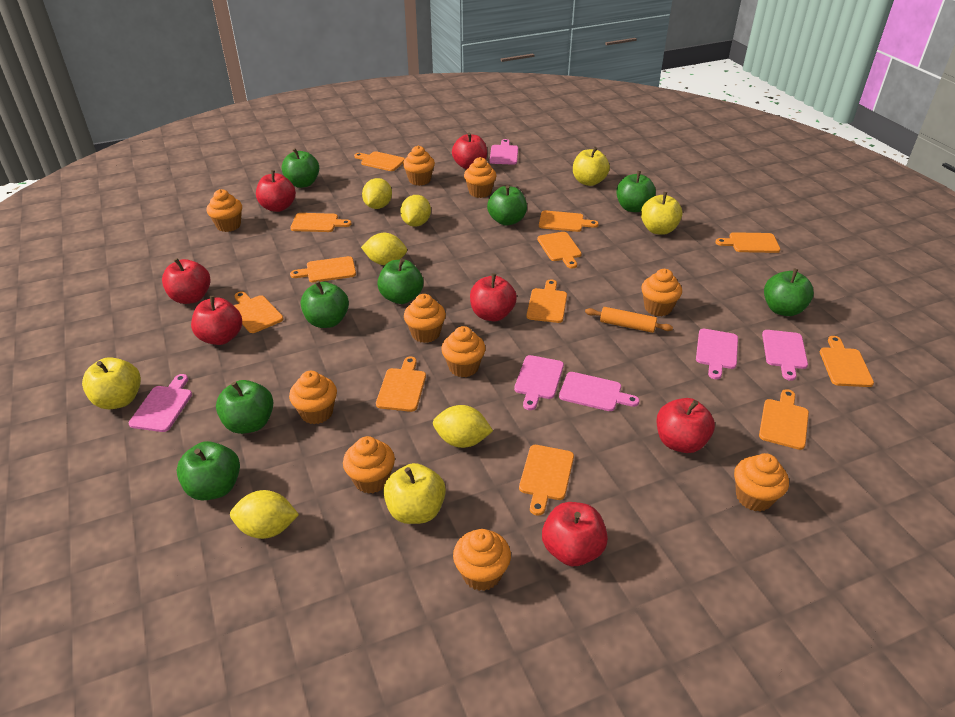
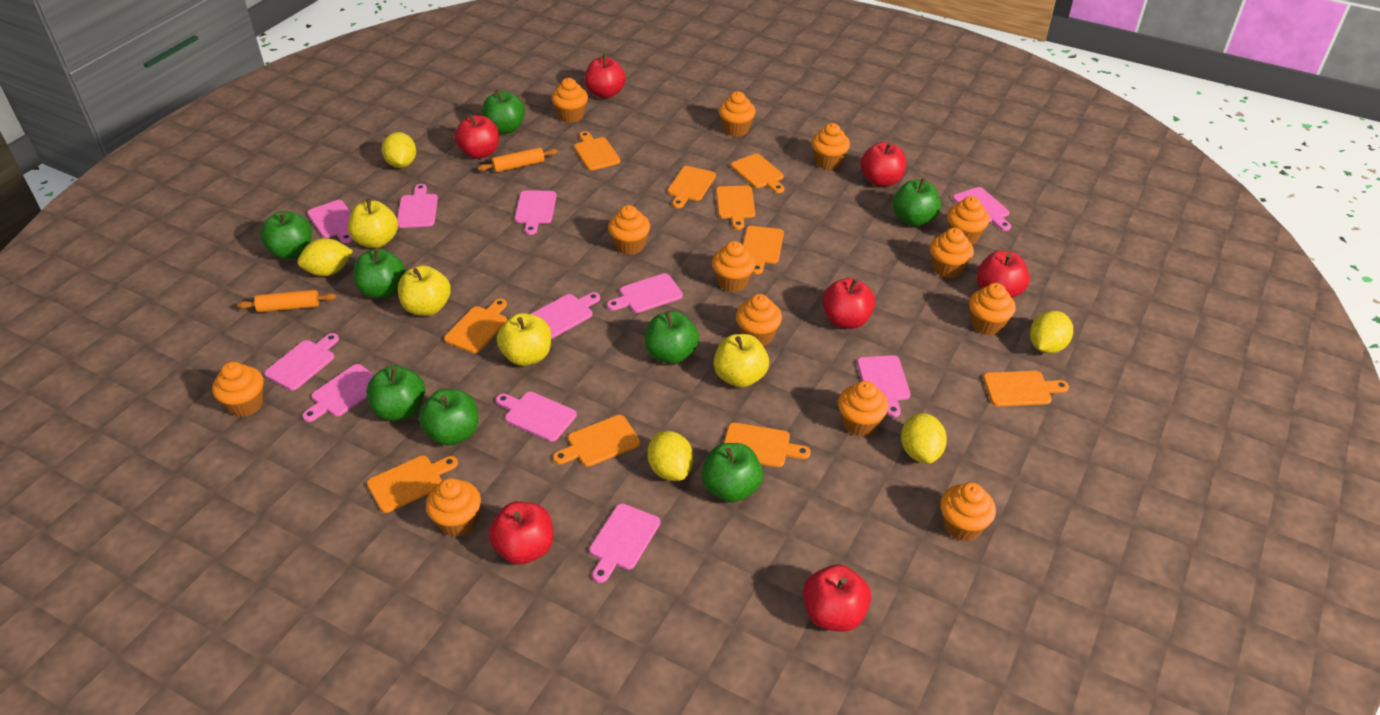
orange cupcake: [207,189,242,232] [289,371,337,424] [343,436,395,494] [403,146,435,186] [404,294,446,343] [441,326,486,377] [453,529,511,591] [464,157,497,198] [641,269,682,316] [734,453,789,511] = 10 -> [212,362,264,417] [426,478,481,537] [551,78,588,123] [608,205,650,255] [712,241,756,292] [719,91,756,137] [736,294,782,346] [811,123,850,169] [838,381,889,436] [930,228,974,279] [940,482,996,541] [947,196,990,244] [969,283,1016,335] = 13
orange cutting board: [234,292,283,333] [290,213,351,232] [290,256,356,283] [354,151,405,171] [376,356,426,412] [519,445,574,516] [527,279,567,323] [537,232,582,269] [539,210,599,232] [716,232,781,253] [759,389,809,450] [819,336,874,387] = 12 -> [367,456,458,513] [444,299,507,353] [553,415,640,467] [574,131,620,170] [668,166,716,208] [716,186,755,230] [724,423,811,467] [731,154,784,193] [743,226,784,274] [983,371,1069,406] = 10
orange rolling pin: [585,307,673,333] = 1 -> [237,290,336,312] [477,147,558,173] = 2
pink cutting board: [129,374,192,432] [489,139,518,165] [514,355,564,410] [559,372,639,411] [696,329,738,379] [762,330,808,381] = 6 -> [265,333,339,390] [302,364,374,422] [307,200,353,243] [397,184,438,228] [496,392,577,442] [515,190,556,235] [531,292,600,339] [589,504,660,583] [607,273,683,313] [857,355,910,417] [953,187,1011,231] = 11

